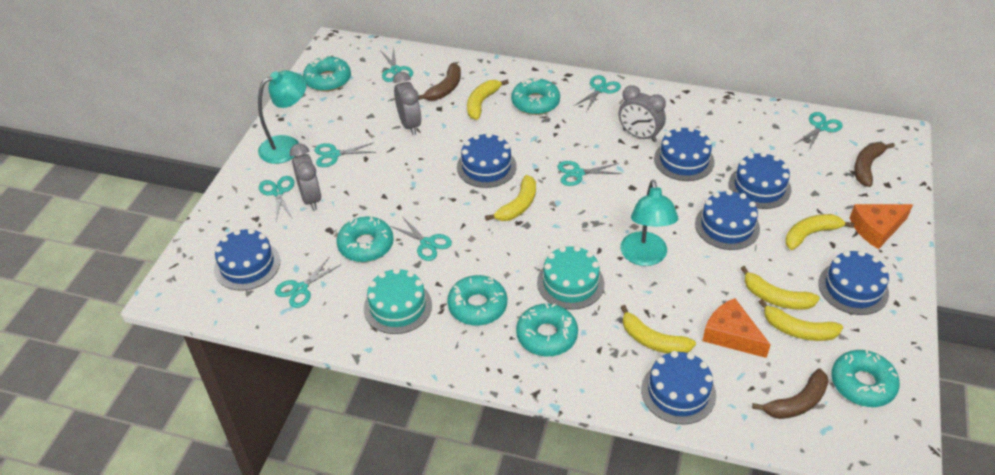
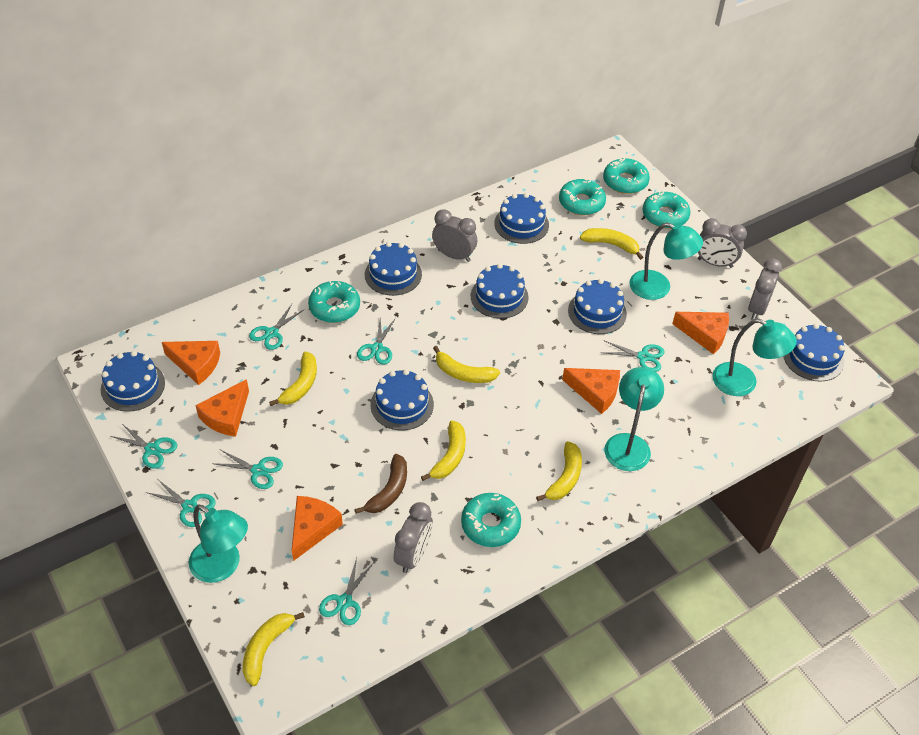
brown banana: [418,63,461,101] [752,369,829,419] [854,143,895,187] = 3 -> [354,454,407,514] = 1
grey clock: [290,143,321,211] [393,72,422,135] [619,85,666,142] = 3 -> [394,502,433,573] [432,209,477,262] [698,218,747,268] [748,258,782,320] = 4
orange cheese: [702,298,771,358] [850,204,913,249] = 2 -> [162,341,220,385] [195,379,249,437] [292,496,343,561] [562,368,620,414] [672,312,729,354] = 5
turquoise cake: [364,268,432,334] [537,246,604,310] = 2 -> none = 0
turquoise donut: [303,55,351,92] [337,215,394,262] [447,275,507,326] [511,77,560,115] [516,303,578,357] [831,349,900,407] = 6 -> [308,280,360,323] [461,493,521,547] [559,179,606,215] [603,157,650,194] [643,191,690,229] = 5
turquoise lamp: [258,70,307,164] [621,180,678,266] = 2 -> [189,504,248,583] [605,367,664,471] [629,223,703,300] [712,319,797,396] = 4
turquoise scissors: [259,176,294,221] [275,258,341,308] [314,143,376,167] [380,47,413,82] [390,216,452,261] [557,161,622,186] [574,75,621,112] [795,112,843,150] = 8 -> [110,424,177,469] [146,480,216,527] [212,450,283,489] [249,304,305,350] [319,557,373,625] [357,318,396,365] [600,340,665,372] = 7

